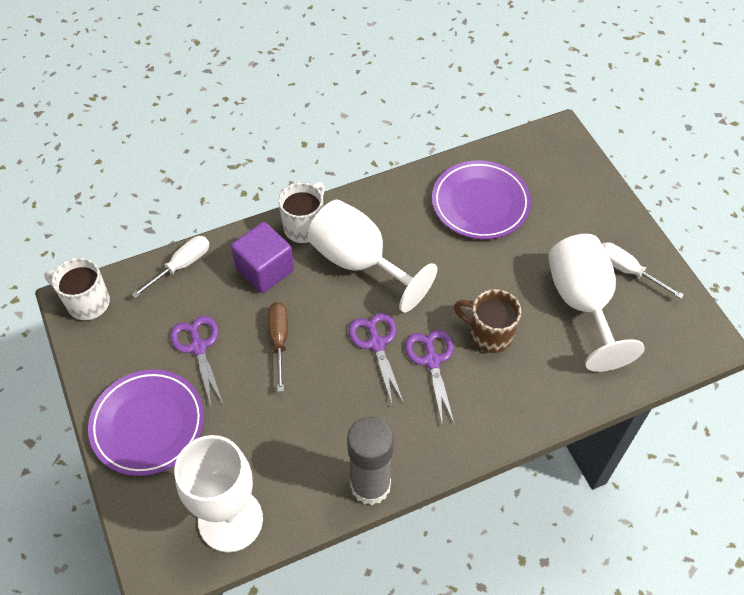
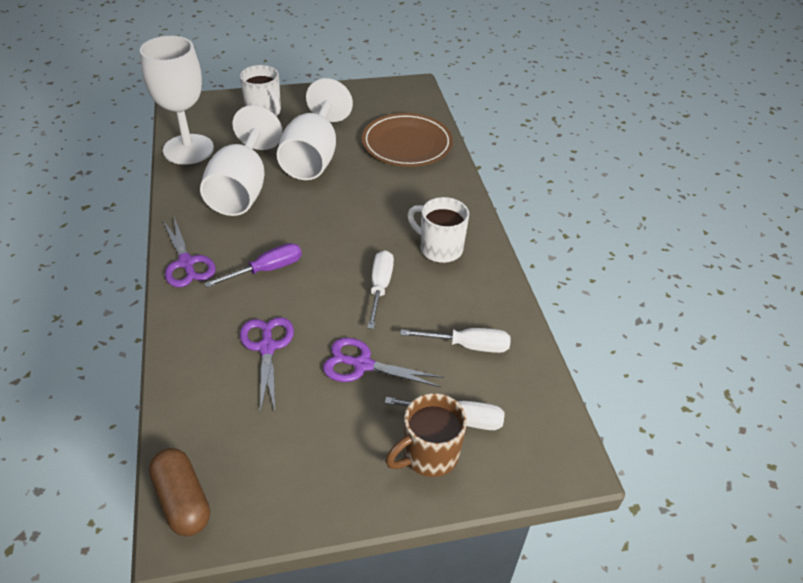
brown capsule: none = 0 -> [149,448,210,536] = 1
brown plate: none = 0 -> [362,113,453,167] = 1
brown screwdriver: [268,302,288,392] = 1 -> none = 0
grey glue stick: [347,417,394,505] = 1 -> none = 0
purple cube: [231,222,294,293] = 1 -> none = 0
purple plate: [88,369,204,476] [432,160,531,239] = 2 -> none = 0
purple screwdriver: none = 0 -> [204,243,302,288] = 1
white screwdriver: [131,236,210,298] [602,242,684,299] = 2 -> [367,250,394,329] [385,397,505,430] [400,328,511,353] = 3

